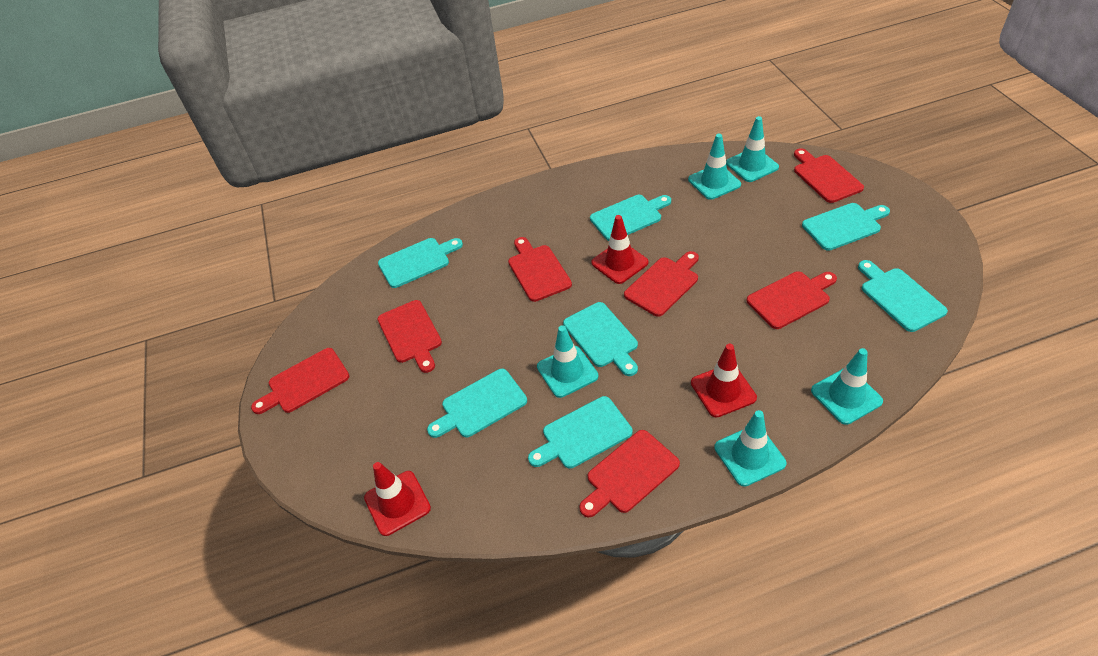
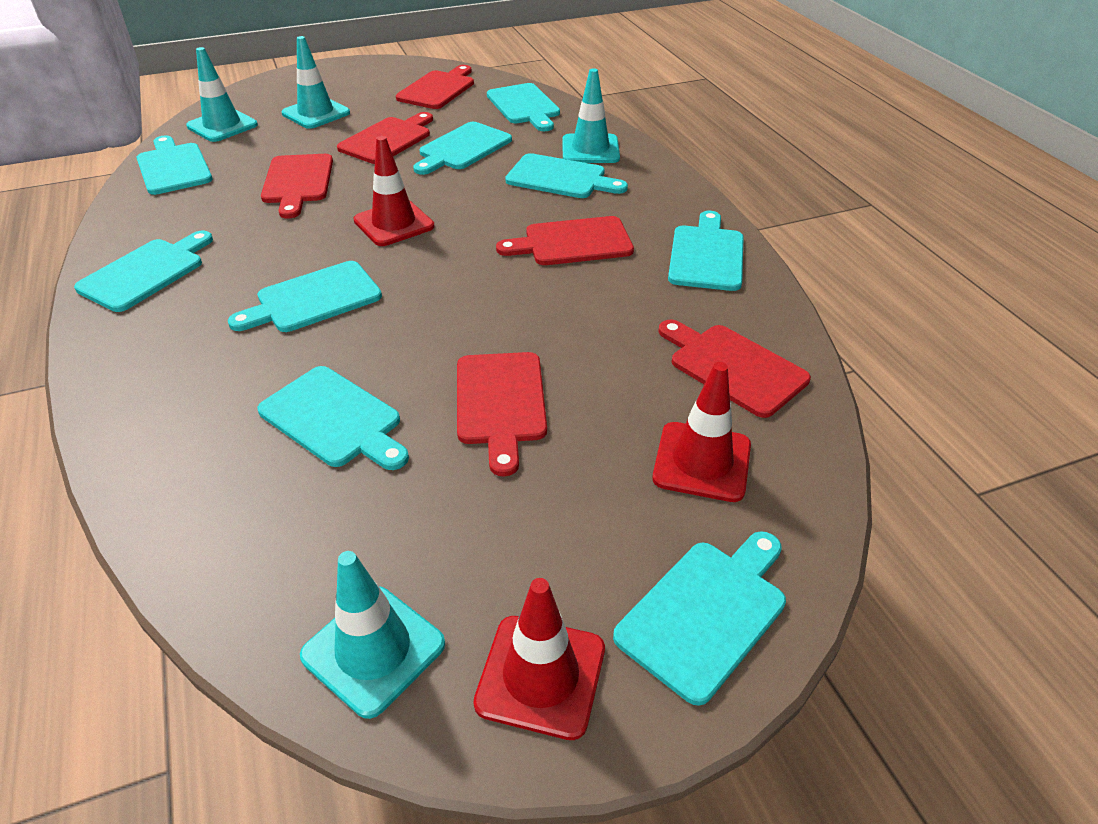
red cutting board: [251,348,349,414] [378,300,442,373] [508,237,572,302] [579,430,680,518] [624,251,699,317] [747,271,837,329] [794,148,864,203] = 7 -> [261,154,333,219] [337,112,433,164] [396,65,474,109] [457,352,547,476] [496,216,634,265] [658,319,811,418] = 6
turquoise cutting board: [378,238,463,288] [427,369,527,438] [528,396,632,469] [563,302,638,376] [590,195,671,241] [802,203,890,251] [858,260,948,332] = 7 -> [74,231,213,312] [137,135,212,195] [228,261,382,332] [257,366,409,470] [413,122,512,175] [487,83,560,131] [505,153,628,198] [613,531,786,706] [668,211,744,291] = 9
turquoise traffic cone: [537,325,598,398] [688,134,741,200] [714,410,786,487] [726,116,779,182] [811,348,883,425] = 5 -> [186,47,258,142] [282,36,350,129] [300,551,445,719] [562,68,620,163] = 4

